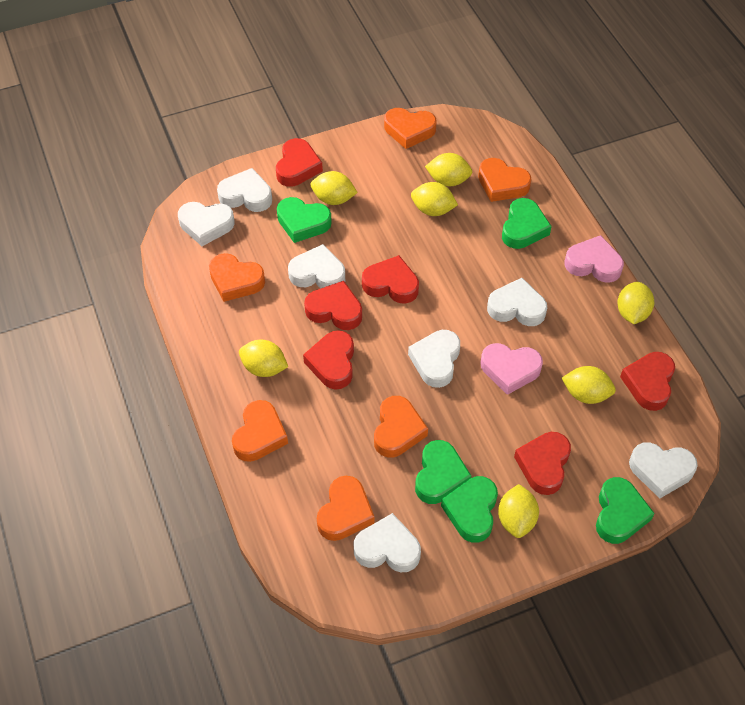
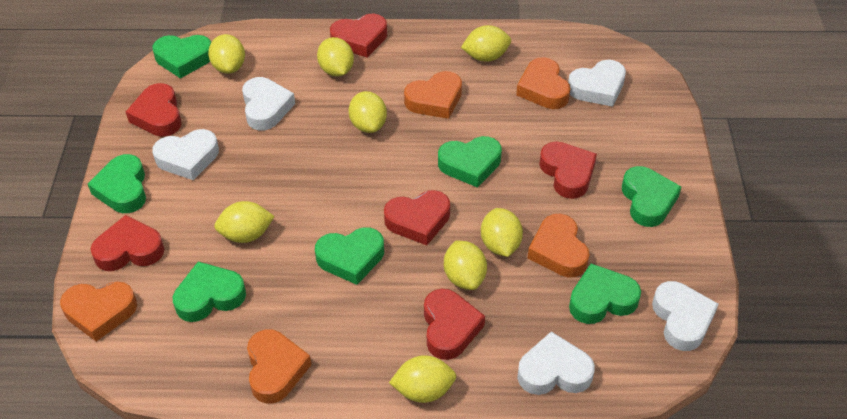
green heart: [277,197,332,243] [415,440,471,504] [441,476,498,543] [502,198,552,249] [596,477,655,544] = 5 -> [88,154,146,213] [152,35,211,79] [173,262,246,322] [315,227,384,285] [438,136,502,188] [569,264,641,324] [622,166,681,227] = 7
orange heart: [209,253,265,302] [232,400,288,462] [317,476,375,541] [374,396,428,457] [384,108,437,149] [478,158,532,202] = 6 -> [60,282,137,341] [247,329,311,404] [404,71,462,119] [516,57,571,109] [528,214,590,278] = 5
pink heart: [480,343,543,395] [565,235,624,283] = 2 -> none = 0
white heart: [178,202,235,246] [217,168,272,212] [288,244,345,288] [354,513,421,572] [408,330,460,388] [487,278,547,326] [629,442,698,499] = 7 -> [152,129,219,180] [242,77,295,130] [517,331,595,395] [568,60,626,107] [652,281,719,351] = 5
yellow lemon: [239,340,288,377] [311,171,358,205] [411,182,458,216] [425,153,473,186] [498,484,539,538] [562,366,616,404] [617,282,654,324] = 7 -> [208,34,245,74] [214,201,275,243] [317,37,354,77] [349,91,387,133] [389,355,456,403] [444,240,487,290] [461,25,511,62] [481,208,523,257] = 8

